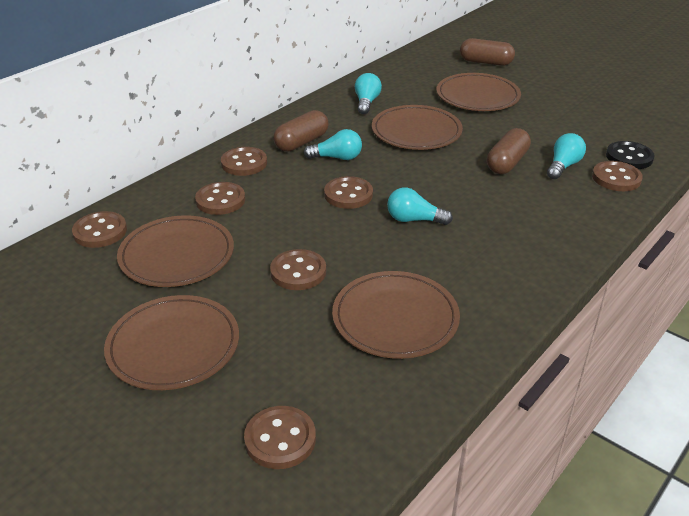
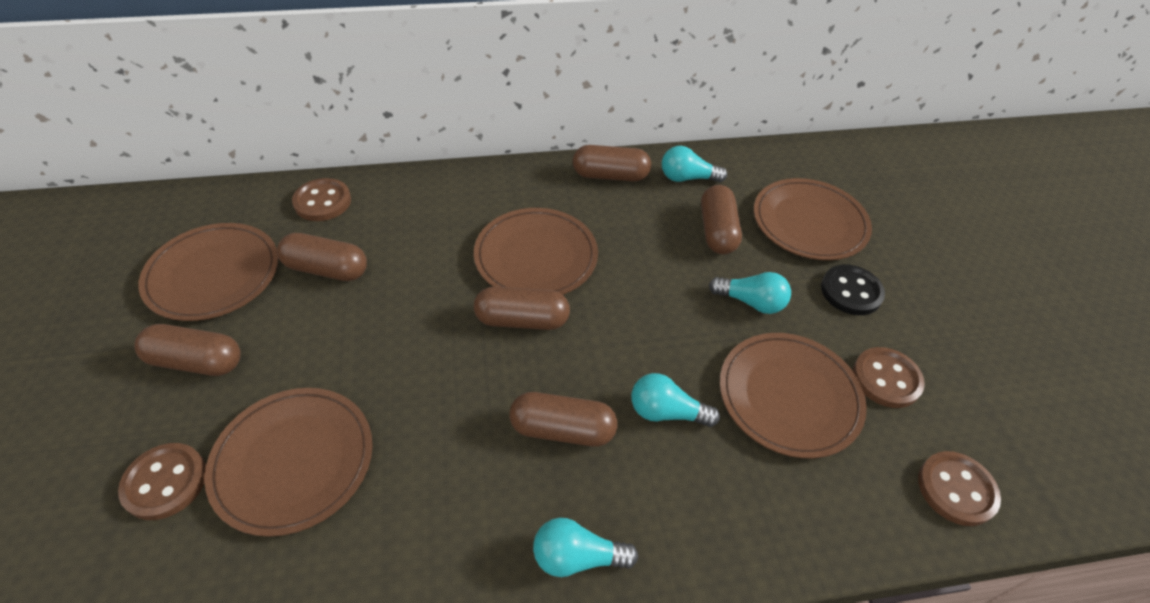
brown button: [72,211,127,248] [195,182,245,215] [221,147,267,176] [244,406,316,469] [270,249,326,290] [324,176,373,209] [592,161,643,191] = 7 -> [118,443,206,520] [292,178,351,221] [853,347,925,408] [918,451,1001,526] = 4
brown capsule: [274,110,329,152] [460,38,515,66] [487,128,531,174] = 3 -> [134,324,241,376] [277,233,367,281] [474,287,570,330] [509,392,617,447] [573,145,651,182] [701,185,742,254] = 6

